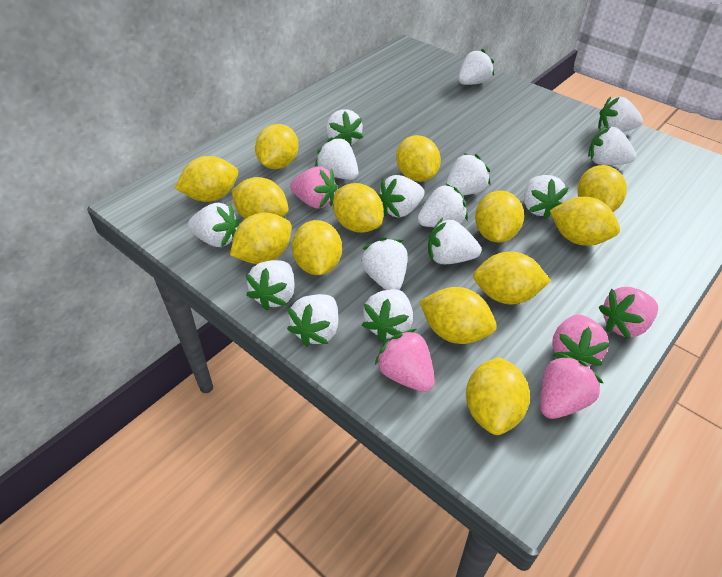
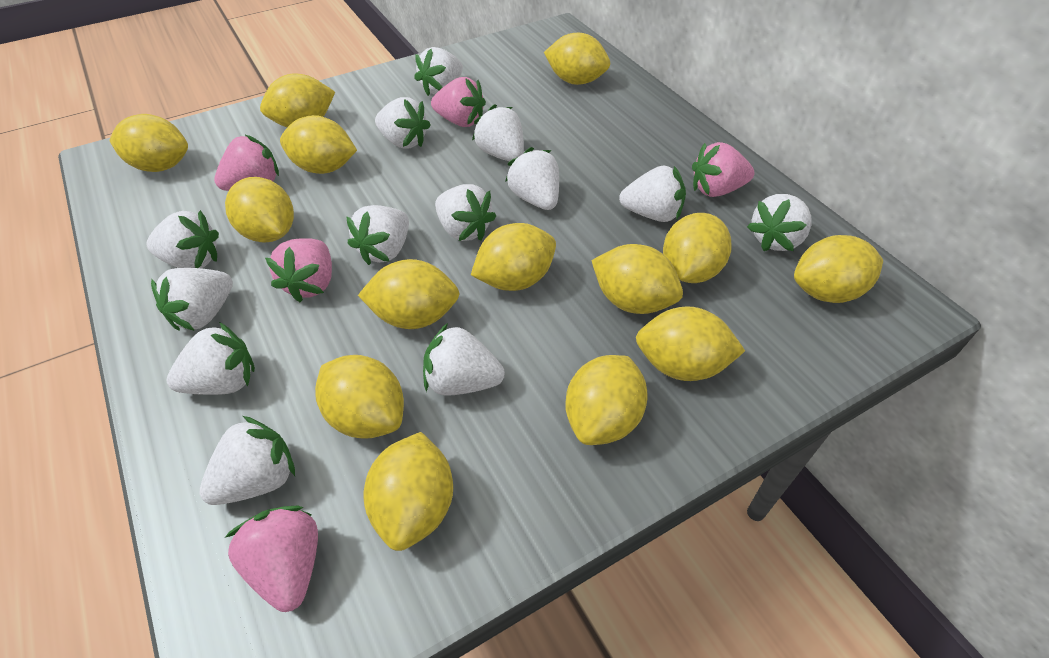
white strawberry: [188,203,239,247] [246,260,295,311] [287,294,338,347] [315,137,359,180] [326,109,363,146] [361,237,407,290] [362,289,413,342] [378,175,424,218] [417,184,468,227] [428,218,481,264] [446,153,490,196] [459,49,494,85] [524,175,569,220] [588,126,636,165] [598,97,643,132] = 15 -> [146,210,219,268] [151,268,233,331] [167,322,255,395] [200,416,295,505] [346,205,409,265] [375,97,430,149] [414,47,463,96] [423,323,505,396] [435,184,496,241] [472,104,524,161] [505,147,559,210] [619,166,686,222] [747,194,811,251] = 13
yellow lemon: [175,156,238,202] [230,213,292,264] [232,177,289,219] [255,124,299,169] [292,220,342,275] [333,183,384,233] [396,135,441,182] [419,287,497,344] [466,357,530,435] [473,251,551,304] [475,191,524,242] [550,197,620,246] [577,165,627,212] = 13 -> [109,114,188,172] [225,177,294,243] [260,74,335,127] [280,115,357,174] [315,355,404,439] [358,259,460,329] [363,432,453,551] [471,223,556,291] [544,33,610,85] [565,355,648,445] [591,244,683,314] [636,306,745,381] [663,213,732,283] [794,235,883,303] = 14

